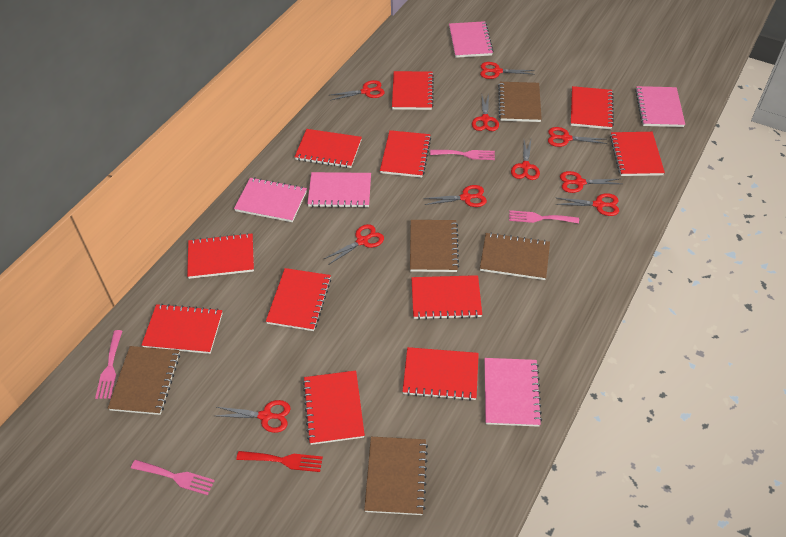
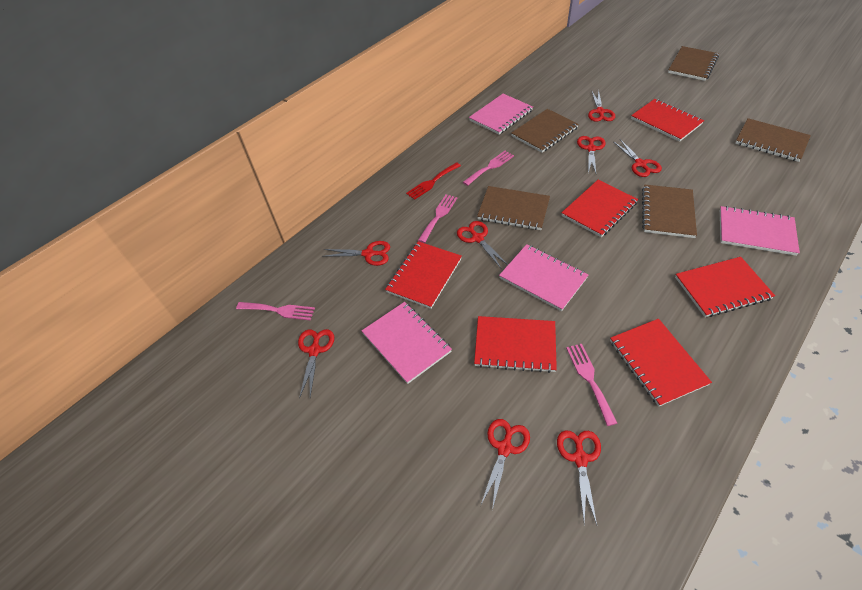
pink notebook: [234,177,307,222] [307,172,371,208] [449,21,493,58] [485,358,542,427] [635,86,685,127] = 5 -> [361,302,452,384] [469,94,533,135] [499,244,588,311] [720,206,800,256] = 4
red notebook: [142,304,223,354] [187,233,254,279] [266,268,331,331] [295,129,362,168] [303,371,365,445] [380,130,431,178] [392,71,434,110] [402,347,479,401] [411,275,482,320] [571,86,614,129] [610,132,665,176] = 11 -> [385,241,462,309] [474,316,557,373] [562,180,638,237] [610,319,712,407] [631,99,704,142] [675,257,775,317] = 6
red scissors: [216,400,291,433] [324,224,384,265] [331,80,385,100] [423,185,487,207] [472,94,499,131] [480,62,535,79] [511,140,540,180] [548,127,607,147] [555,193,619,216] [560,171,622,193] = 10 -> [298,329,334,399] [322,241,390,266] [457,221,508,268] [481,419,530,510] [557,430,601,525] [577,136,606,173] [588,90,615,122] [613,139,662,177] = 8

